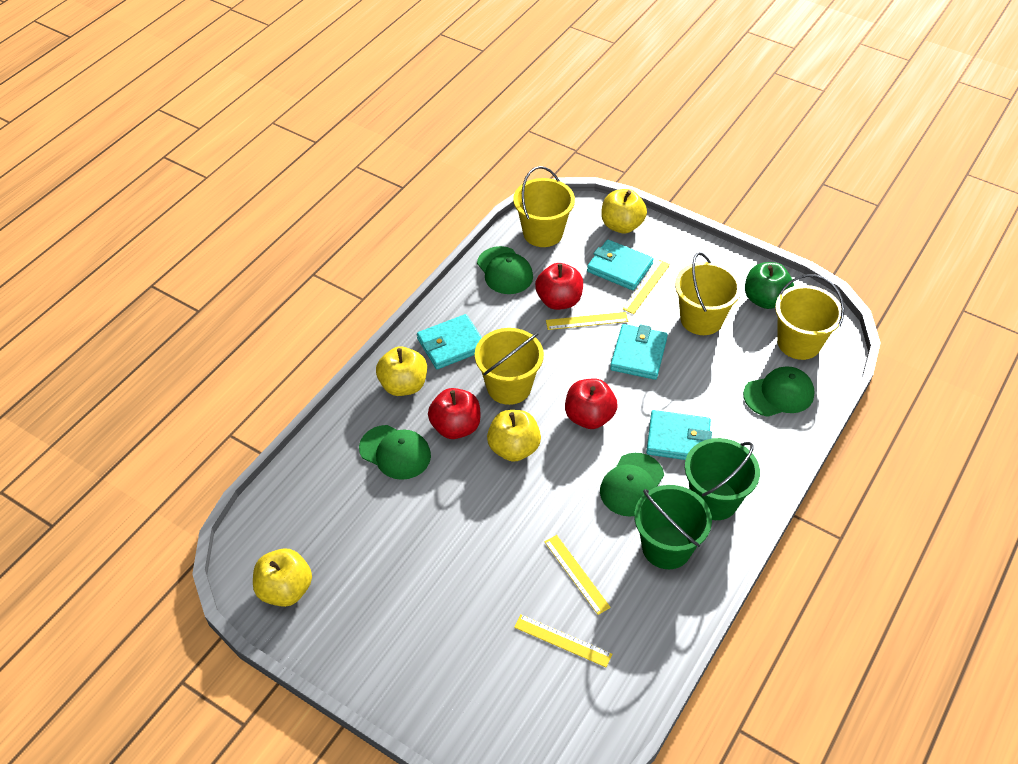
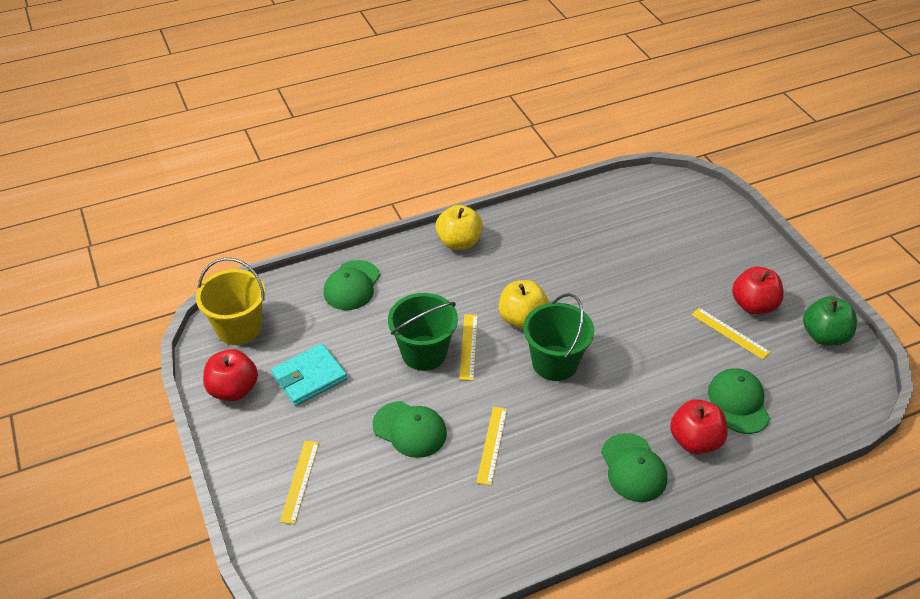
turquoise wallet: [417,314,482,369] [587,240,654,290] [610,324,668,380] [646,410,712,460] = 4 -> [271,344,347,406] = 1
yellow apple: [253,549,312,607] [376,346,427,396] [487,410,541,462] [601,189,647,233] = 4 -> [436,205,482,250] [499,280,549,329] = 2
yellow bucket: [475,328,544,405] [513,166,575,247] [675,252,741,335] [775,274,844,360] = 4 -> [196,258,265,345] = 1

